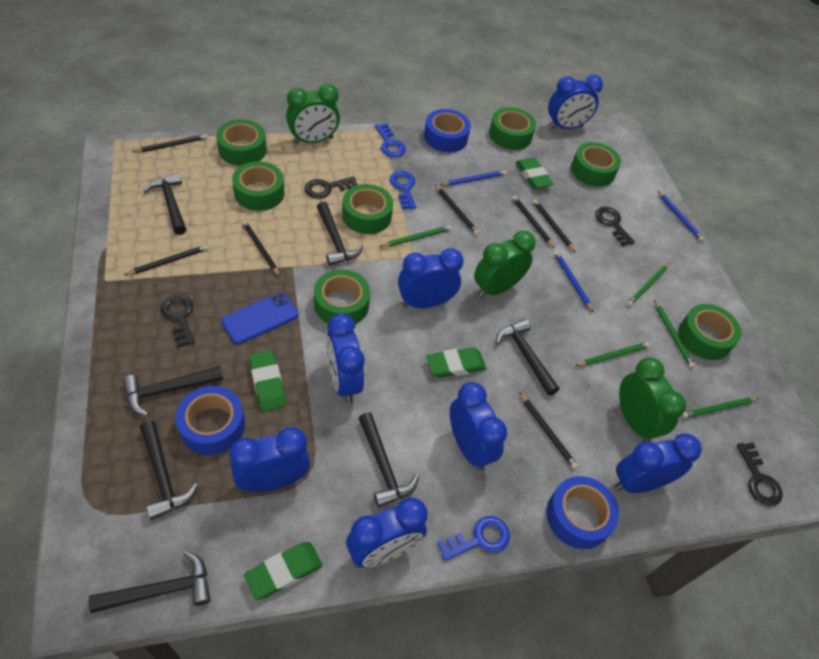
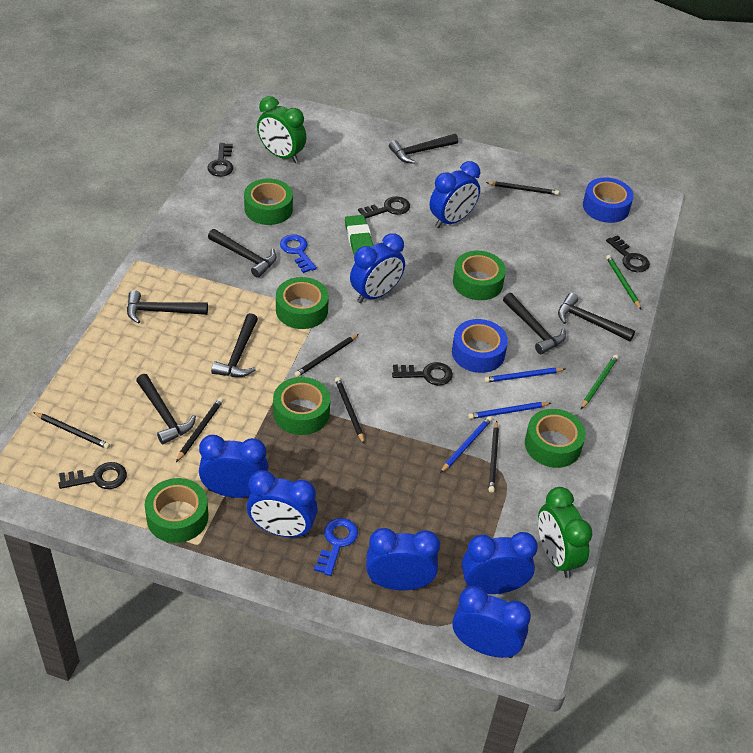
black key: [160,295,195,347] [304,176,358,199] [595,207,635,246] [737,442,783,506] = 4 -> [58,462,127,489] [207,143,233,177] [358,196,410,219] [392,362,453,385] [606,235,650,272] = 5
black pencil: [124,245,208,275] [132,134,208,152] [242,220,280,277] [435,185,479,235] [512,196,555,249] [519,392,578,469] [533,199,576,253] = 7 -> [33,412,110,449] [176,398,223,462] [294,334,359,377] [335,377,364,443] [486,181,559,195] [489,421,499,493] = 6
blue key: [375,123,406,157] [389,171,416,209] [437,516,510,561] = 3 -> [280,235,317,273] [314,518,358,576] = 2
blue phone: [221,292,298,344] = 1 -> none = 0
blue tape: [176,386,245,455] [424,109,471,152] [546,476,619,549] = 3 -> [452,319,508,373] [583,178,634,223] = 2
green clock: [286,84,340,144] [474,231,536,298] [619,357,686,442] = 3 -> [257,96,306,163] [538,487,592,578] = 2
green eraser: [244,542,323,600] [249,350,286,412] [426,347,486,378] [516,157,553,189] = 4 -> [345,215,373,255] = 1
green pencil: [380,225,452,247] [575,342,650,366] [627,263,669,306] [654,300,695,368] [682,397,759,418] = 5 -> [581,355,618,409] [606,255,641,309] = 2
green tape: [216,119,267,166] [232,161,284,211] [314,270,370,324] [342,184,393,234] [489,107,536,150] [571,142,621,187] [678,304,741,360] = 7 -> [145,478,209,543] [244,179,293,225] [273,377,330,435] [276,277,329,329] [453,251,506,300] [525,409,586,468] = 6

